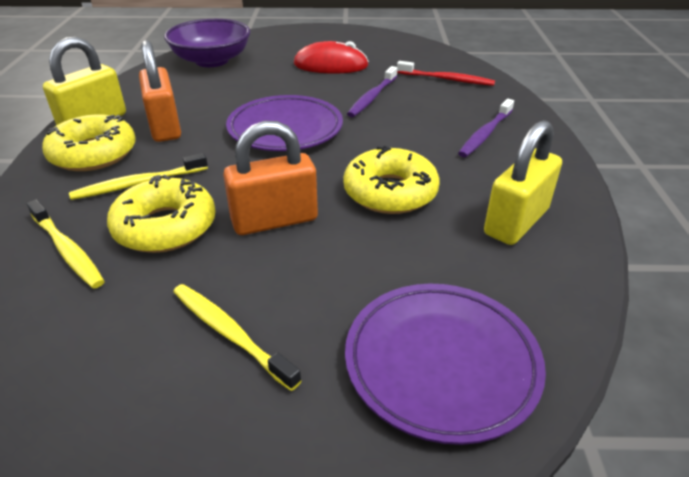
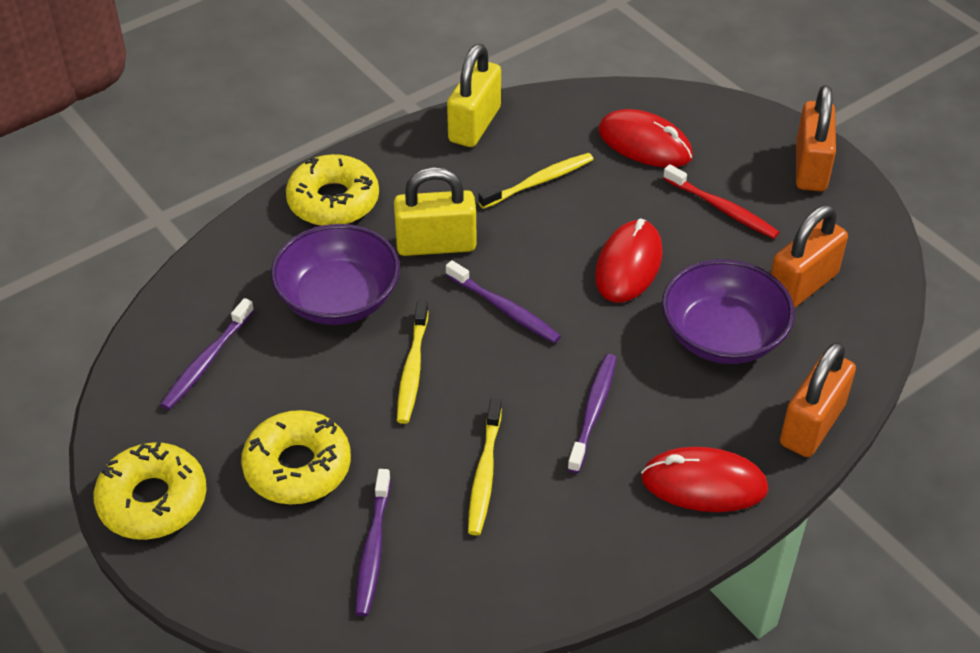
orange padlock: [139,40,181,142] [223,121,318,235] = 2 -> [771,205,848,308] [780,342,856,457] [796,85,836,191] = 3
purple bowl: [164,19,250,67] = 1 -> [271,224,400,325] [662,259,795,364] = 2
purple plate: [226,95,343,151] [345,284,546,445] = 2 -> none = 0
purple toothbrush: [347,66,398,117] [458,99,514,157] = 2 -> [160,298,254,410] [355,469,391,616] [446,260,561,343] [567,354,617,473] = 4
red mouse: [294,41,369,73] = 1 -> [595,219,663,303] [598,109,693,168] [641,447,768,512] = 3

